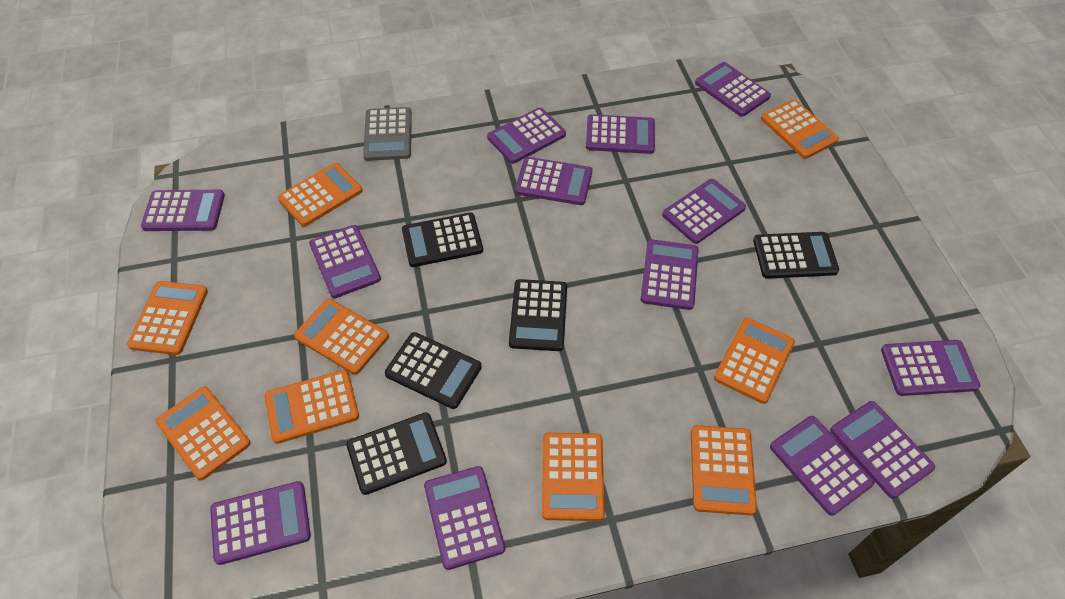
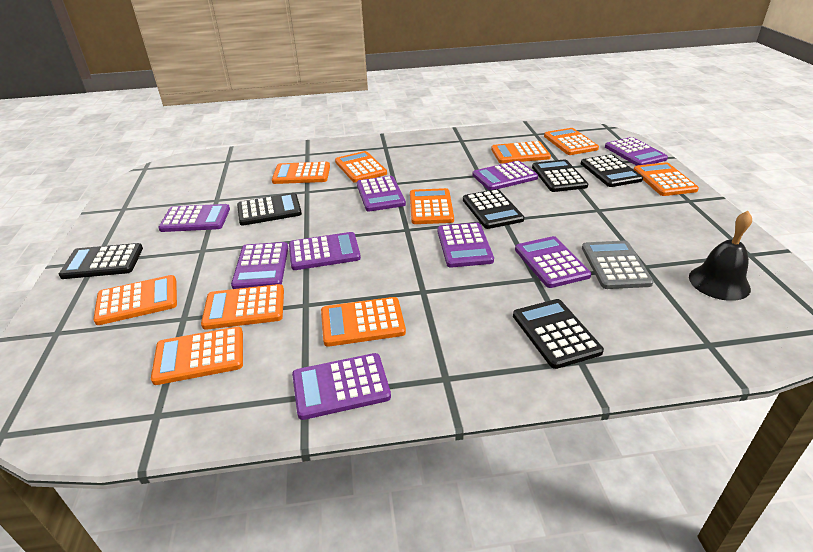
black bell: none = 0 -> [689,211,752,301] = 1
black calculator: [346,412,447,495] [385,332,482,409] [402,212,483,267] [509,279,567,351] [753,232,839,279] = 5 -> [59,243,143,279] [237,193,302,226] [463,189,524,229] [513,299,604,369] [532,159,588,192] [581,154,643,187] = 6
orange calculator: [127,281,208,355] [156,386,251,480] [264,370,359,444] [278,163,363,227] [294,299,389,375] [542,433,605,521] [691,425,757,515] [714,318,795,404] [761,99,839,159] = 9 -> [93,275,177,325] [151,327,243,385] [201,284,284,330] [272,162,330,184] [321,297,406,347] [335,151,387,183] [410,188,454,224] [491,141,551,163] [544,128,599,155] [633,162,699,196] = 10
purple calculator: [141,190,225,231] [210,481,311,565] [309,225,381,298] [424,466,505,570] [487,108,566,164] [515,157,592,205] [586,114,655,154] [641,239,699,310] [662,179,746,244] [695,62,771,117] [770,416,875,516] [830,401,935,499] [881,340,980,396] = 13 -> [158,204,230,232] [231,242,288,289] [289,232,361,270] [292,353,391,420] [357,176,406,211] [437,223,494,267] [472,161,538,190] [515,236,592,288] [605,137,668,166] = 9

